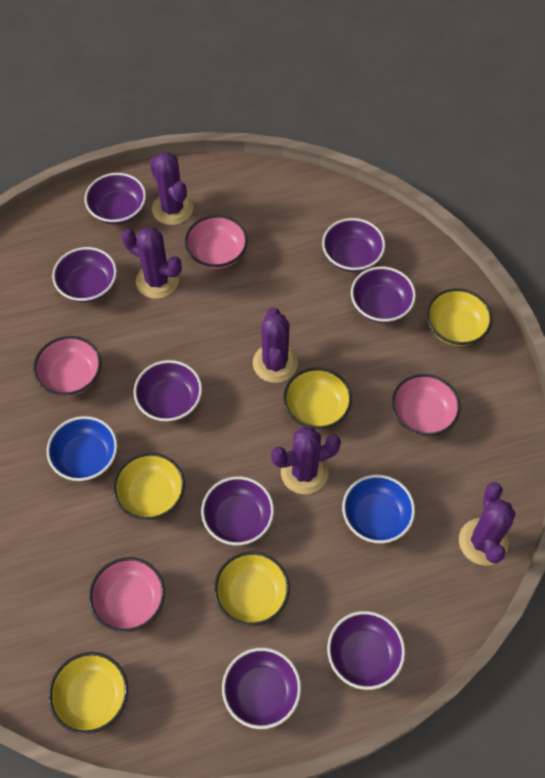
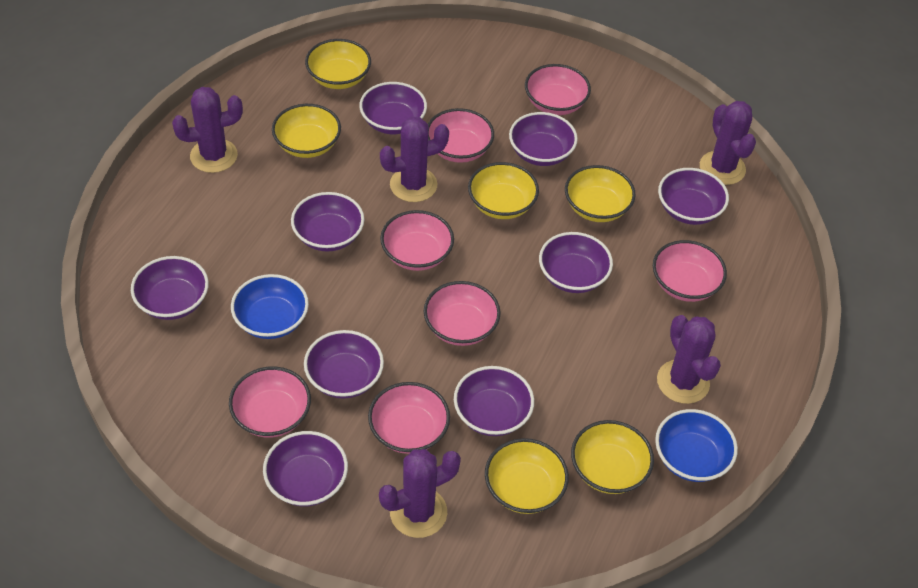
pink bowl: [33,336,101,396] [89,557,165,632] [185,215,248,269] [391,374,460,436] = 4 -> [229,366,311,438] [368,382,450,454] [380,210,454,271] [424,281,501,346] [428,108,494,163] [525,64,591,115] [653,240,727,302] = 7
purple bowl: [52,247,117,303] [84,173,146,225] [134,360,202,422] [201,476,274,545] [222,648,301,729] [322,218,385,272] [327,611,405,690] [351,267,416,323] = 8 -> [131,256,209,320] [263,431,348,507] [291,192,364,252] [304,330,384,399] [359,82,427,134] [454,366,534,436] [509,112,578,166] [539,232,613,293] [658,168,729,225] = 9
yellow bowl: [48,652,128,734] [113,453,185,520] [214,552,290,626] [283,368,352,430] [426,288,492,346] = 5 -> [272,104,341,158] [305,39,371,89] [468,162,539,219] [485,438,569,514] [565,165,636,222] [571,420,654,494] = 6

